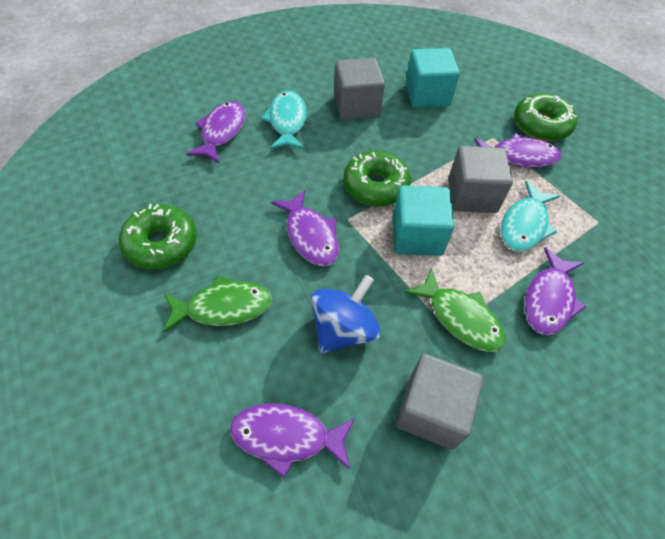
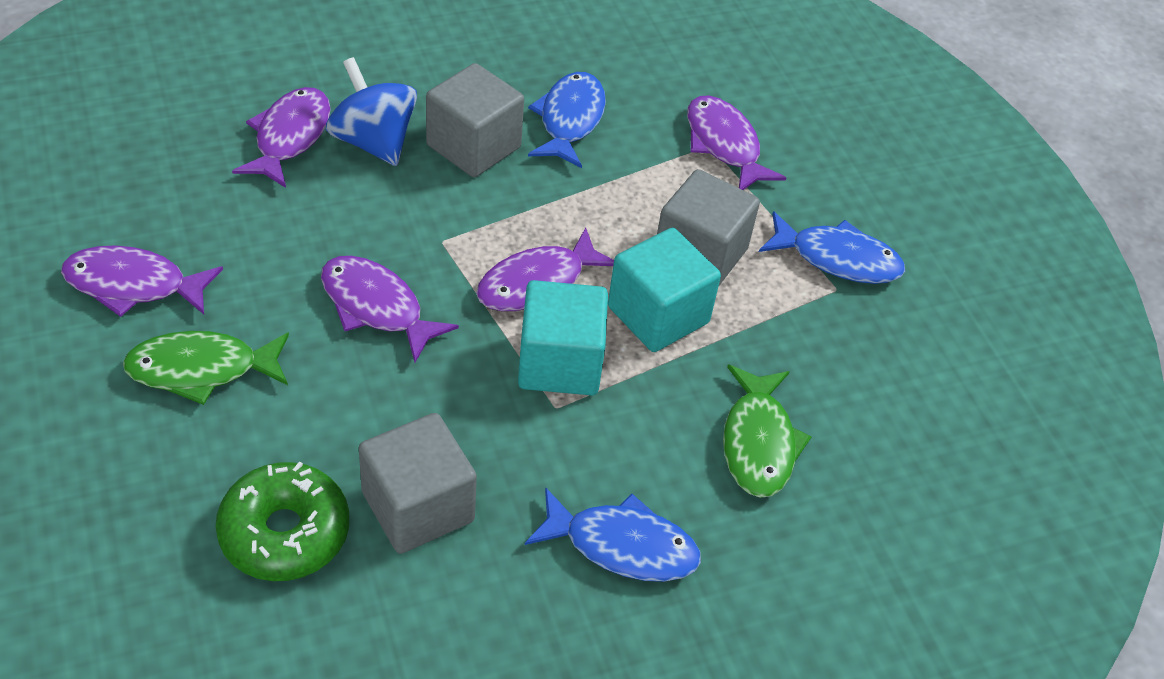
blue fish: none = 0 -> [525,487,701,582] [528,72,606,168] [759,211,905,284] = 3
green donut: [119,204,197,270] [343,150,411,207] [514,93,577,141] = 3 -> [215,461,349,581] = 1
turquoise fish: [261,91,307,150] [500,181,560,252] = 2 -> none = 0

